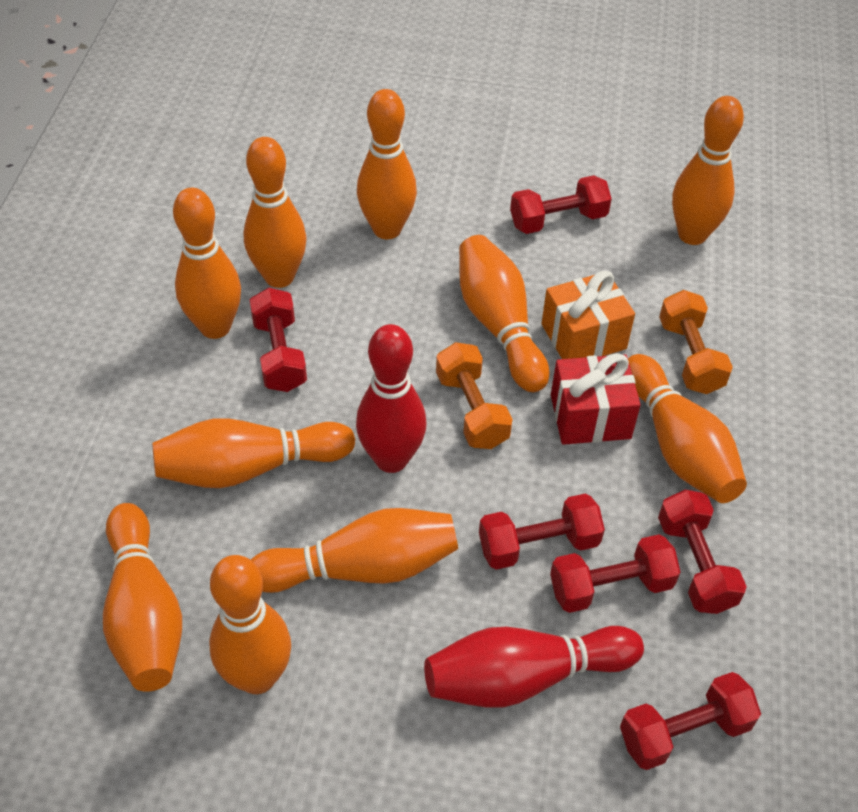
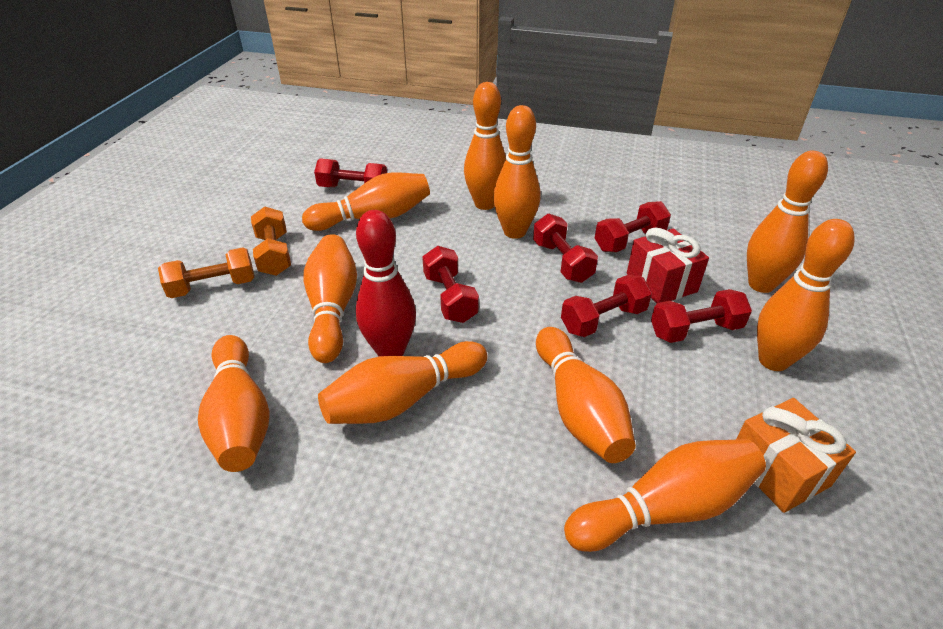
red bowling pin: [356,324,426,473] [424,626,644,708] = 2 -> [356,210,416,356] = 1

